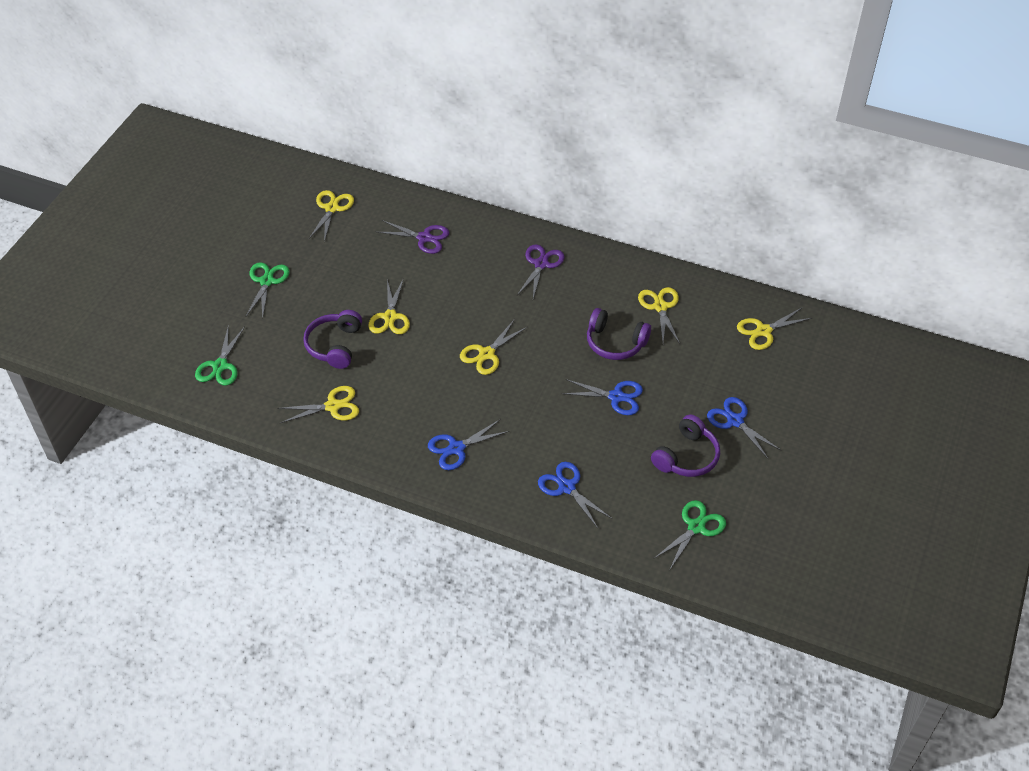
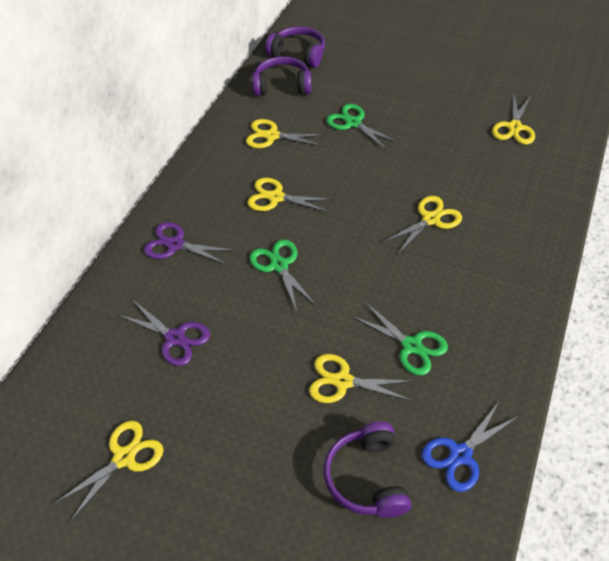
blue scissors: [428,419,510,470] [538,462,612,528] [562,379,643,415] [707,397,782,460] = 4 -> [422,402,519,492] = 1

